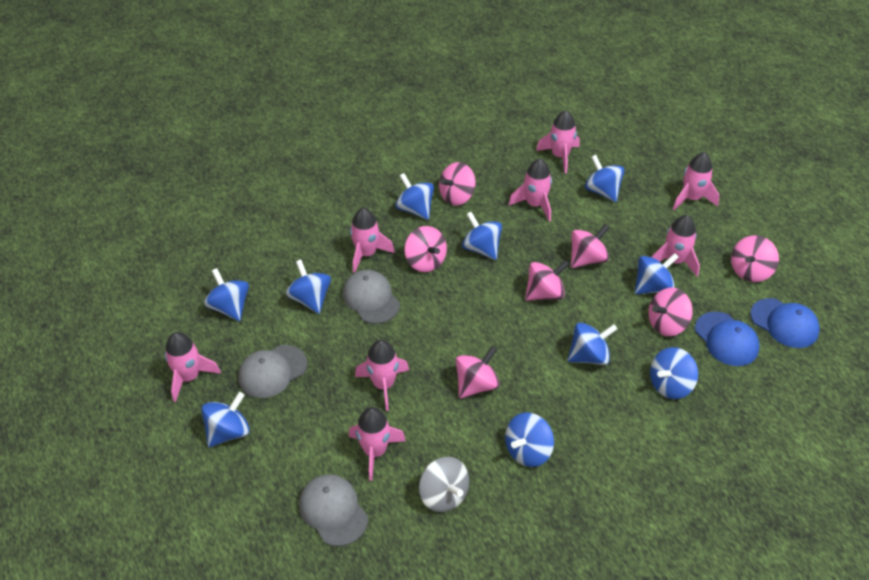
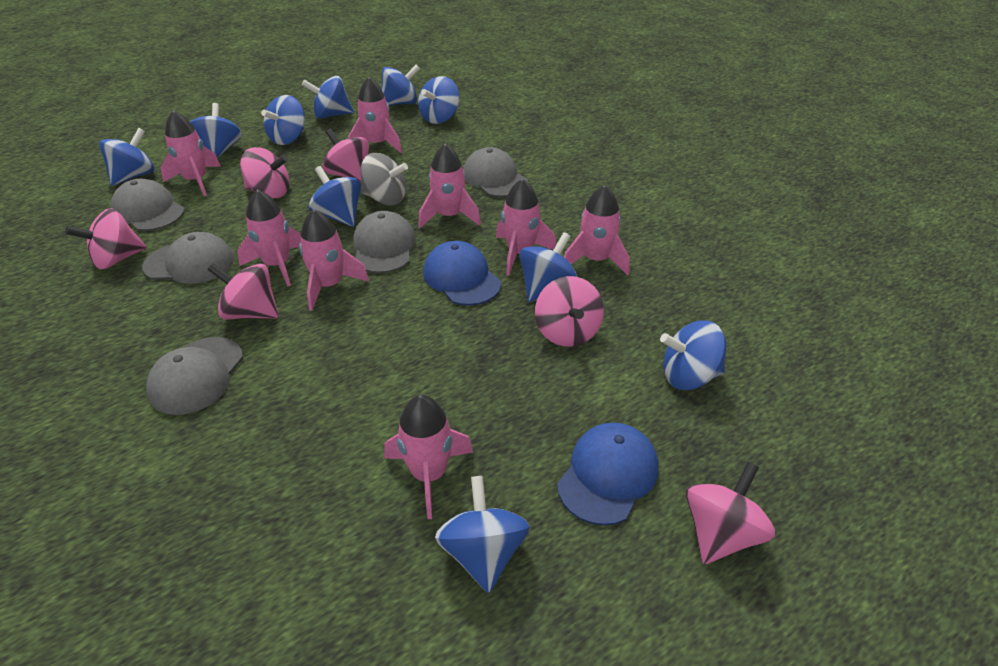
grey cap: [238,345,307,398] [299,474,368,546] [342,270,400,324] = 3 -> [111,179,185,231] [142,232,234,284] [146,337,243,415] [353,211,416,273] [463,147,528,197] = 5
pink spinning top: [405,226,447,272] [439,162,476,206] [456,346,500,398] [525,260,570,301] [571,224,610,268] [648,287,693,336] [731,235,779,282] = 7 -> [65,208,147,269] [207,263,279,320] [240,147,290,199] [323,129,369,183] [535,276,604,347] [686,462,775,564] = 6

